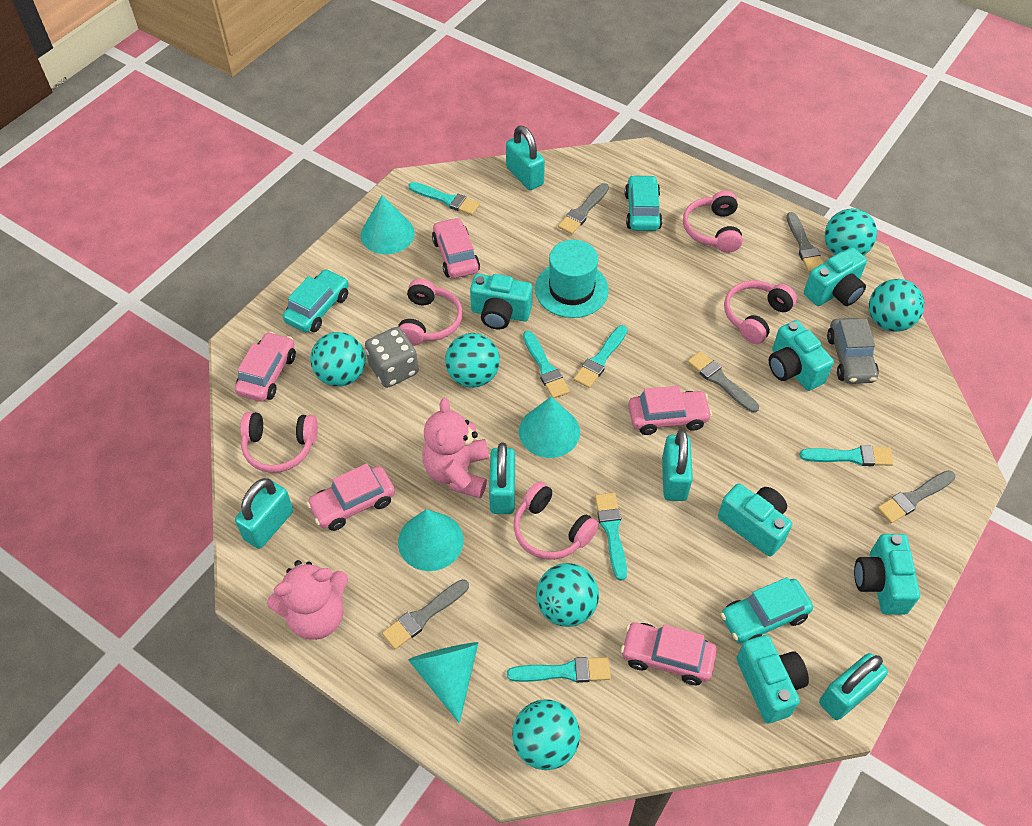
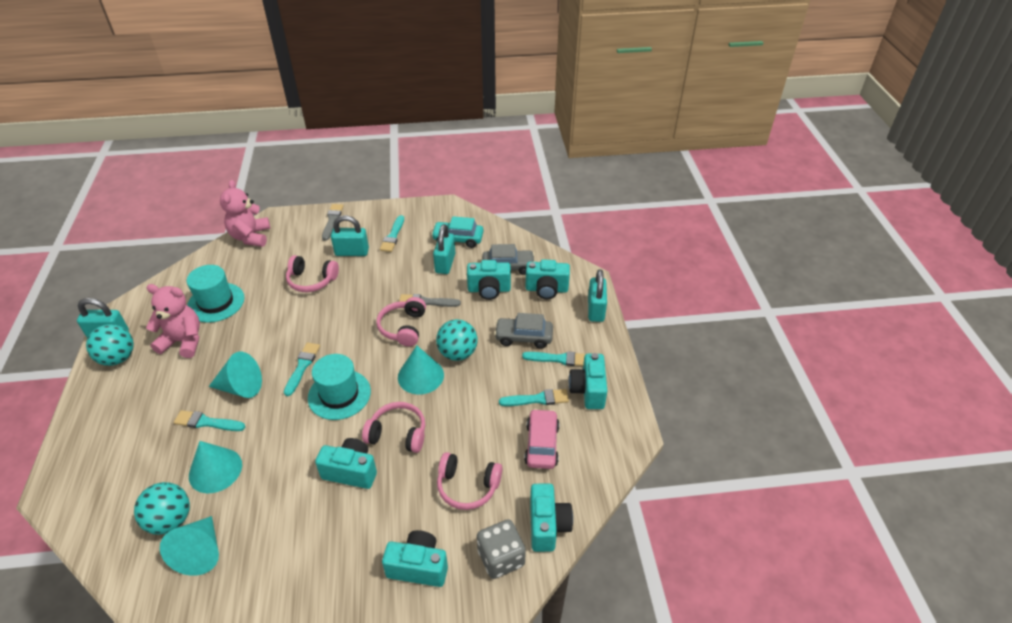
grey brush: [382,579,469,649] [558,183,609,234] [687,351,759,413] [786,212,823,272] [877,470,956,523] = 5 -> [322,204,344,241] [399,294,461,307] = 2
grey car: [827,318,879,384] = 1 -> [482,244,535,275] [494,313,553,349] = 2
pink car: [235,332,296,402] [306,463,395,531] [432,217,480,278] [621,622,717,685] [628,386,712,435] = 5 -> [524,409,560,469] = 1
pink headphones: [240,412,318,473] [398,279,463,346] [514,481,599,560] [683,191,743,253] [724,280,797,344] = 5 -> [286,255,339,292] [362,402,425,453] [376,297,426,346] [437,452,502,510] = 4
turquoise ball: [310,332,366,387] [445,333,500,388] [512,699,580,770] [536,563,599,627] [825,209,877,256] [869,279,924,332] = 6 -> [86,324,134,366] [134,482,190,535] [436,319,478,361] = 3
turquoise brush: [408,182,480,215] [507,657,611,683] [523,331,570,398] [573,325,628,388] [595,493,627,581] [799,445,893,466] = 6 -> [174,410,245,431] [284,342,320,396] [380,215,404,252] [499,389,569,406] [522,351,585,366] = 5
turquoise car: [283,269,349,332] [625,175,662,231] [721,577,813,644] = 3 -> [431,216,484,248] = 1
turquoise hat: [535,240,609,318] = 1 -> [187,265,244,323] [308,354,371,420] = 2
turquoise padlock: [235,478,293,549] [489,443,515,514] [506,125,545,190] [662,430,693,501] [819,653,888,720] = 5 -> [77,298,129,339] [331,215,369,256] [433,224,455,274] [588,269,607,322] = 4

